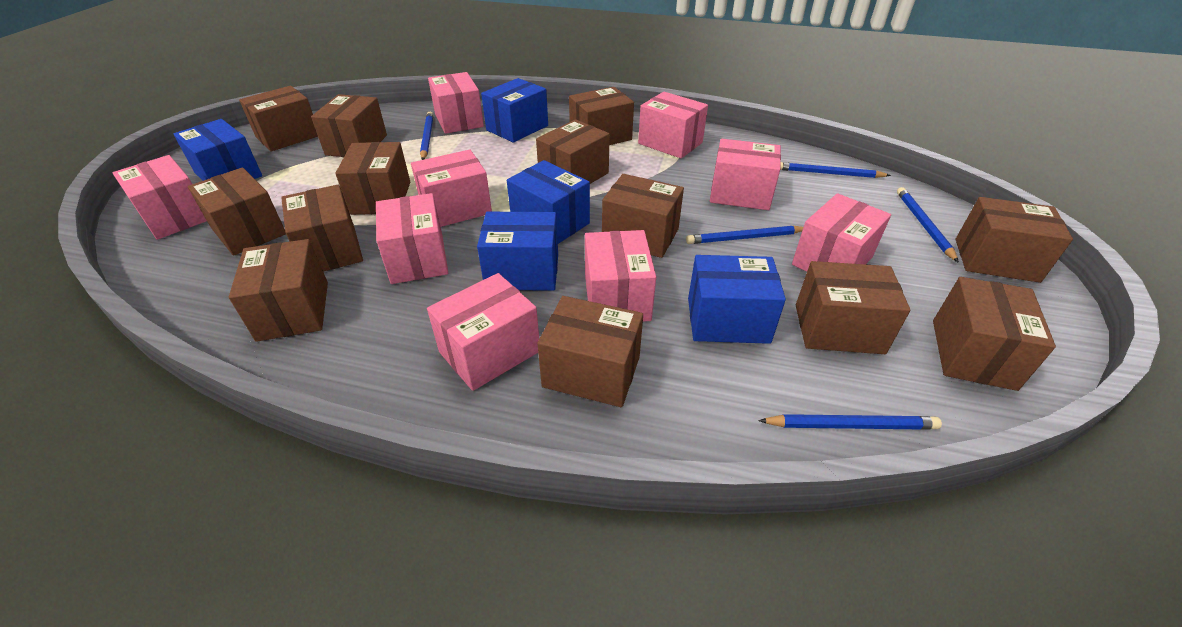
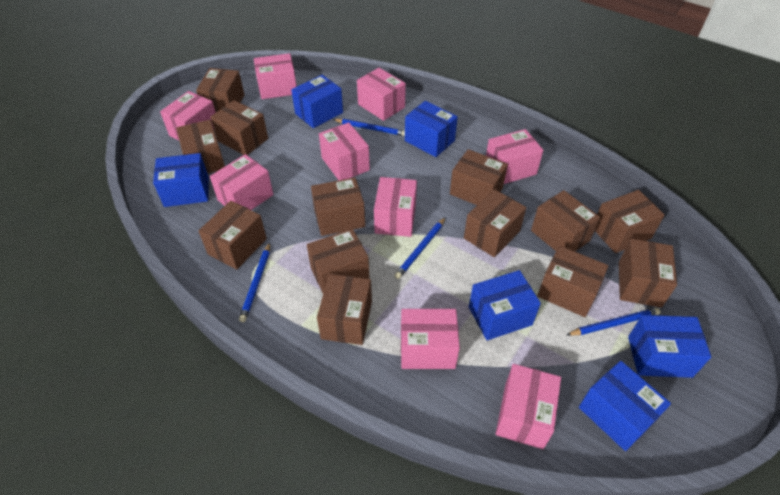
blue box: [174,119,262,181] [477,212,558,291] [481,78,548,143] [507,160,590,244] [688,255,786,344] = 5 -> [153,153,209,207] [291,75,343,128] [405,101,458,157] [469,270,541,341] [579,361,671,451] [628,315,711,378] = 6
blue pencil: [420,112,434,160] [686,226,803,244] [758,414,942,430] [780,162,891,178] [897,187,959,263] = 5 -> [239,243,270,322] [333,119,405,136] [394,217,446,279] [567,308,660,336] = 4

